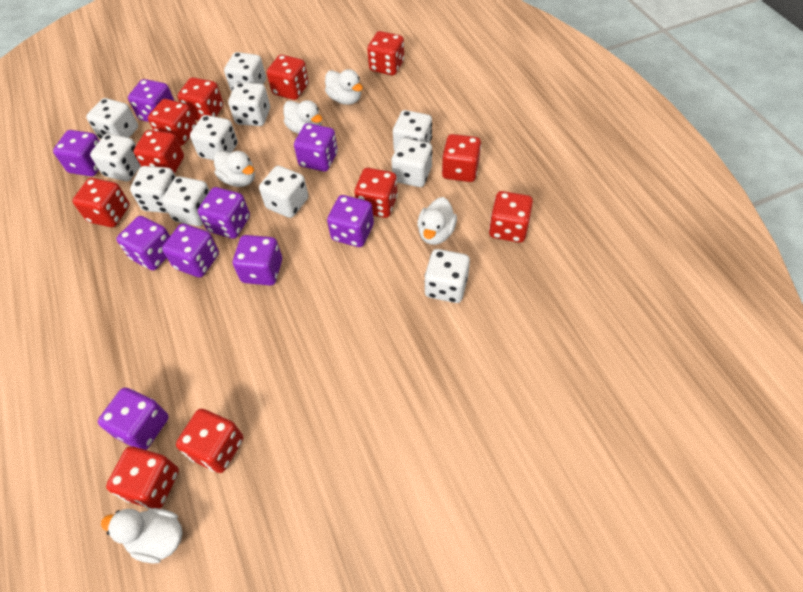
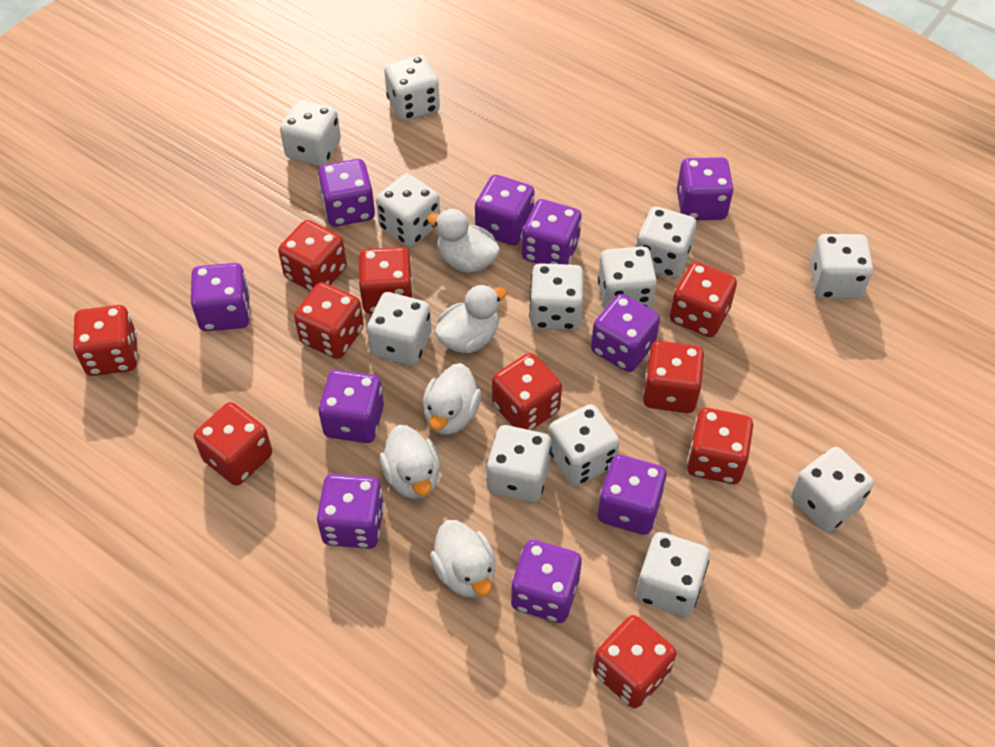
purple dice: [53,130,99,176] [98,387,169,450] [116,216,170,270] [128,79,174,122] [162,223,219,277] [198,187,250,239] [233,235,282,285] [294,123,338,172] [327,195,374,247] = 9 -> [191,263,250,331] [317,474,384,549] [318,159,375,227] [318,370,384,443] [475,175,534,245] [511,540,582,623] [522,199,582,265] [591,294,660,372] [598,455,667,535] [677,157,734,220] = 10
red dice: [72,178,130,227] [106,446,179,509] [134,130,184,174] [148,99,196,146] [176,409,243,473] [177,77,224,121] [267,55,309,100] [354,168,398,218] [367,31,404,75] [442,134,481,182] [489,191,533,243] = 11 -> [73,305,137,376] [194,402,272,486] [278,220,347,291] [294,282,364,359] [359,247,414,314] [492,353,562,430] [593,615,676,708] [643,341,704,413] [670,262,737,337] [687,408,753,484] = 10
white dice: [86,98,138,139] [90,134,141,181] [130,166,176,213] [162,176,210,226] [190,115,238,160] [224,52,266,91] [228,82,270,126] [259,166,309,218] [391,138,432,187] [393,110,432,151] [424,249,470,303] = 11 -> [280,100,341,167] [367,292,431,366] [376,173,440,247] [384,55,440,121] [486,425,552,502] [529,263,584,330] [548,404,620,486] [598,246,657,310] [636,206,696,278] [636,532,710,616] [791,447,874,532] [810,234,873,299] = 12

